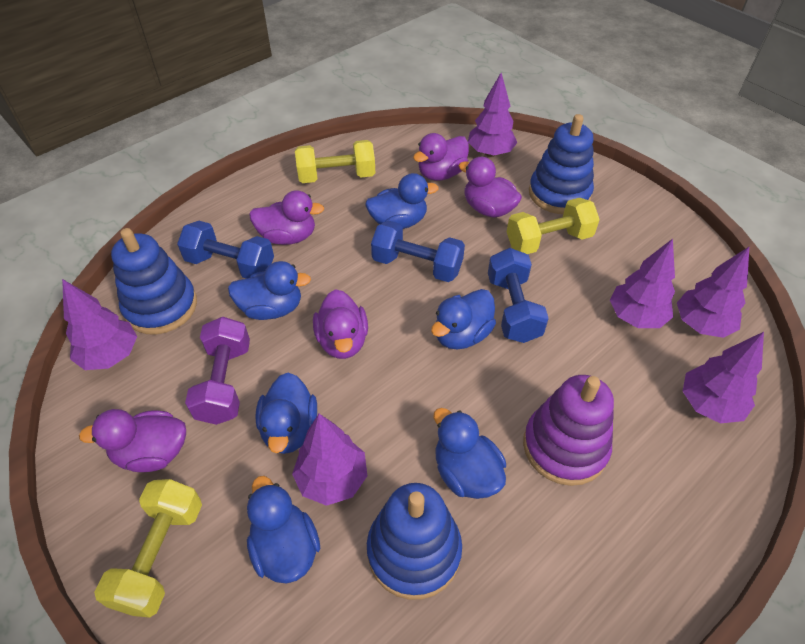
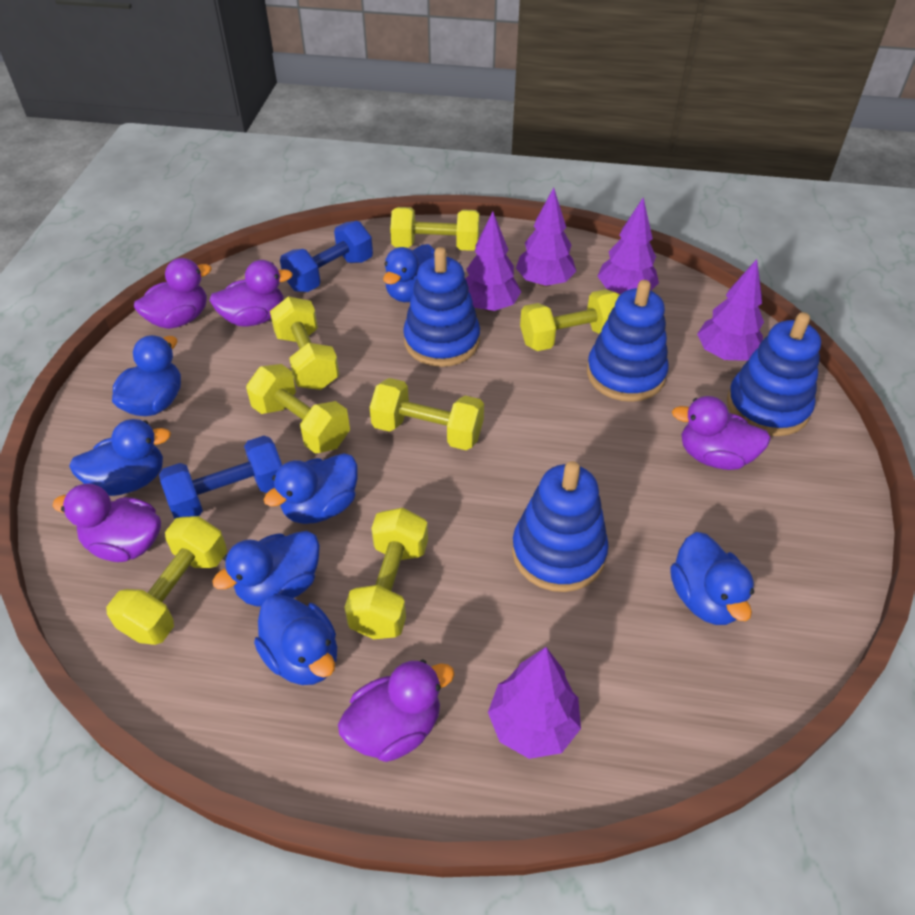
blue duck: [228,261,311,320] [247,476,320,584] [255,373,317,454] [365,173,439,229] [431,289,496,350] [434,408,506,499] = 6 -> [69,419,171,496] [112,335,181,416] [212,531,320,606] [254,594,337,685] [264,453,358,524] [383,244,435,302] [670,532,754,625] = 7
blue dumbbell: [177,221,274,279] [371,220,465,282] [488,248,549,343] = 3 -> [159,436,282,519] [280,221,373,292] = 2
blue stacking toy: [111,228,197,334] [367,483,462,600] [529,114,594,214] = 3 -> [403,247,480,367] [512,461,609,592] [587,280,669,402] [727,312,821,436] = 4
purple dumbbell: [185,317,250,425] = 1 -> none = 0
purple stacking toy: [523,375,614,486] = 1 -> none = 0
purple tree: [62,279,137,370] [292,414,367,506] [468,73,517,157] [610,239,675,328] [677,247,749,338] [682,332,764,424] = 6 -> [465,211,521,311] [488,647,581,759] [516,188,576,287] [597,198,659,295] [697,259,764,361] = 5
yellow dumbbell: [94,479,202,618] [295,140,375,183] [507,198,600,254] = 3 -> [106,516,227,645] [246,364,350,454] [270,296,339,390] [344,508,428,639] [370,378,484,450] [390,207,480,251] [520,289,619,351] = 7

